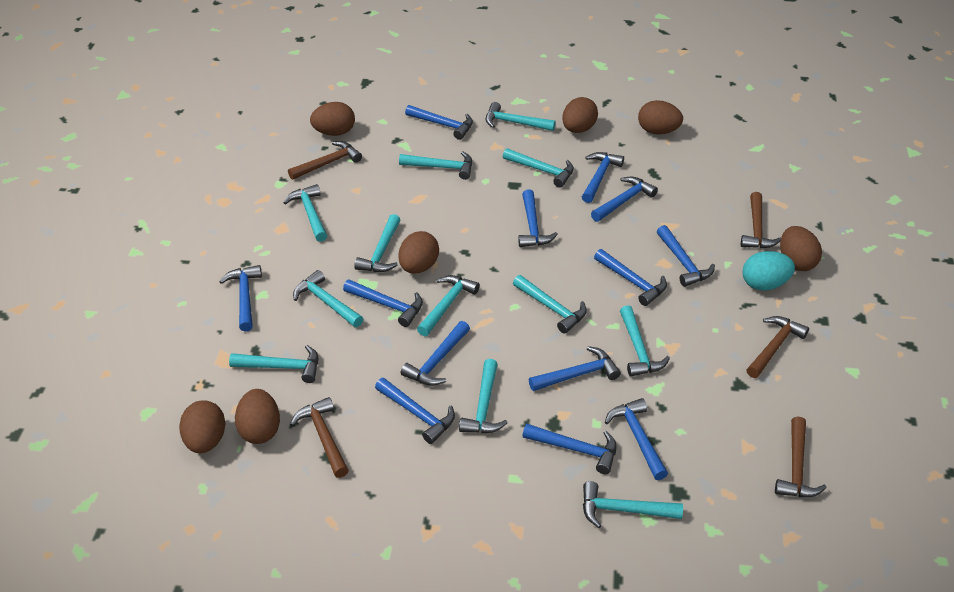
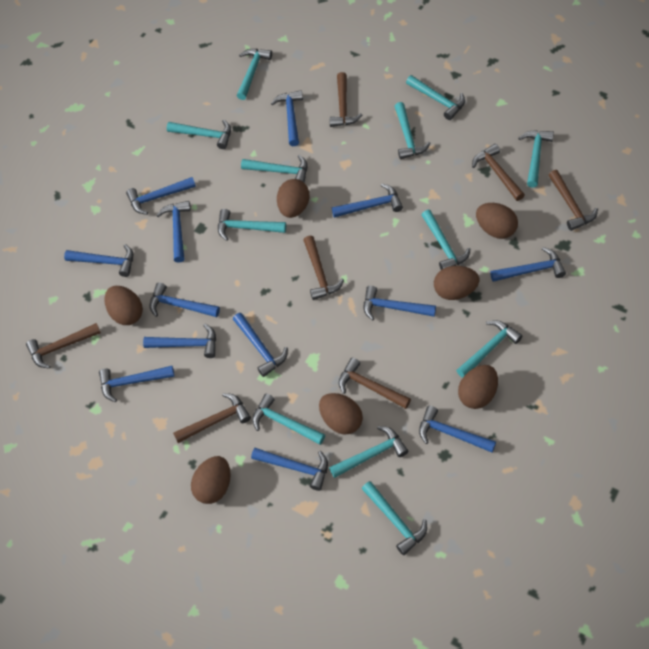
brown hammer: [288,141,362,180] [290,397,349,478] [741,192,781,248] [746,316,809,378] [775,417,827,497] = 5 -> [26,323,101,369] [173,393,251,443] [303,236,344,300] [329,72,362,127] [339,357,411,409] [472,144,525,201] [549,170,598,231] = 7
turquoise egg: [742,251,795,290] = 1 -> none = 0

